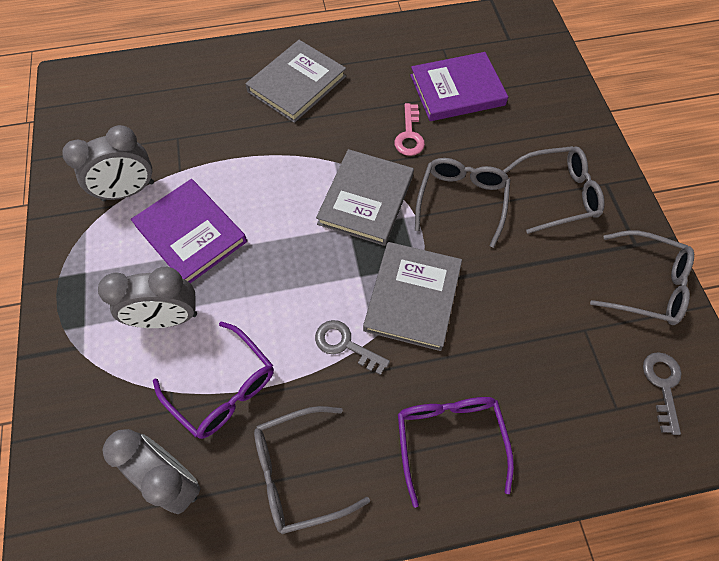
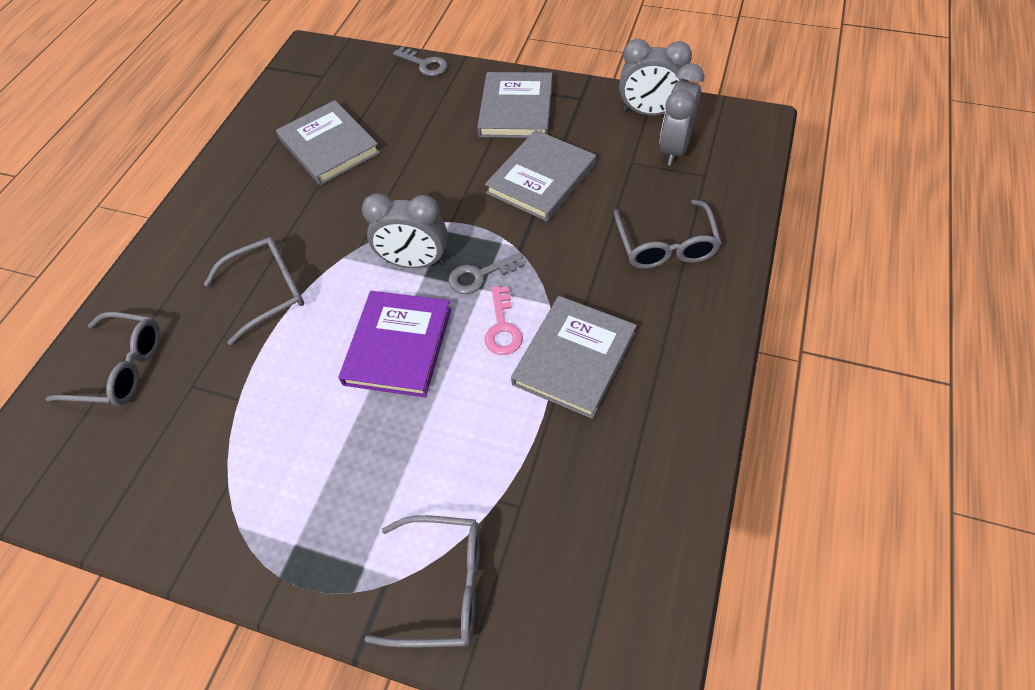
grey book: [246,40,346,123] [316,149,414,246] [363,242,462,351] = 3 -> [276,100,380,185] [477,72,553,138] [485,130,596,222] [511,296,637,419] = 4
purple book: [131,179,247,283] [410,52,508,121] = 2 -> [339,291,451,397] = 1
purple glasses: [153,321,274,439] [398,397,514,508] = 2 -> none = 0

